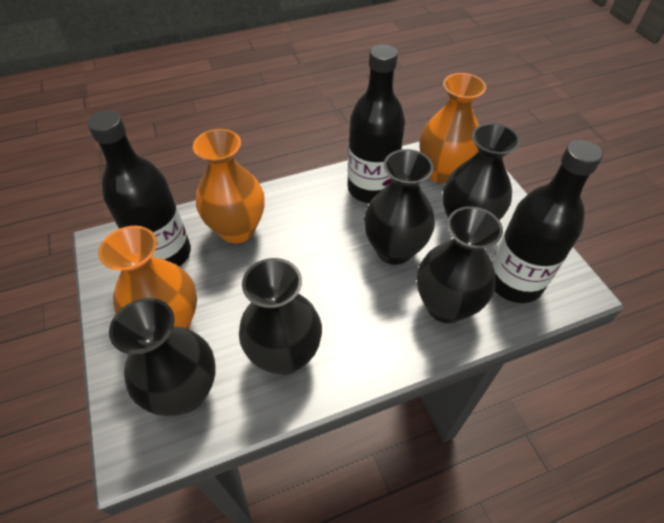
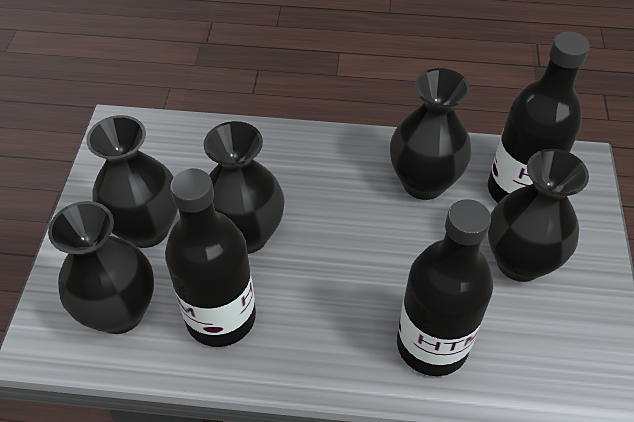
orange vase: [98,226,197,329] [193,129,265,243] [419,73,486,184] = 3 -> none = 0

